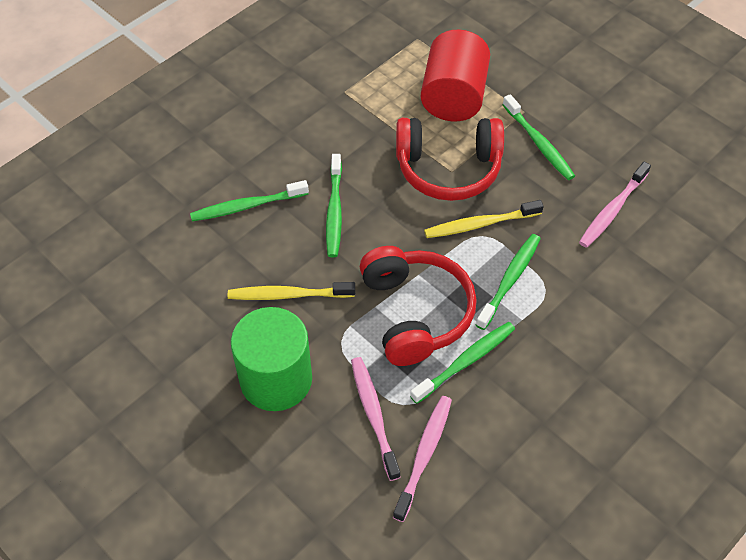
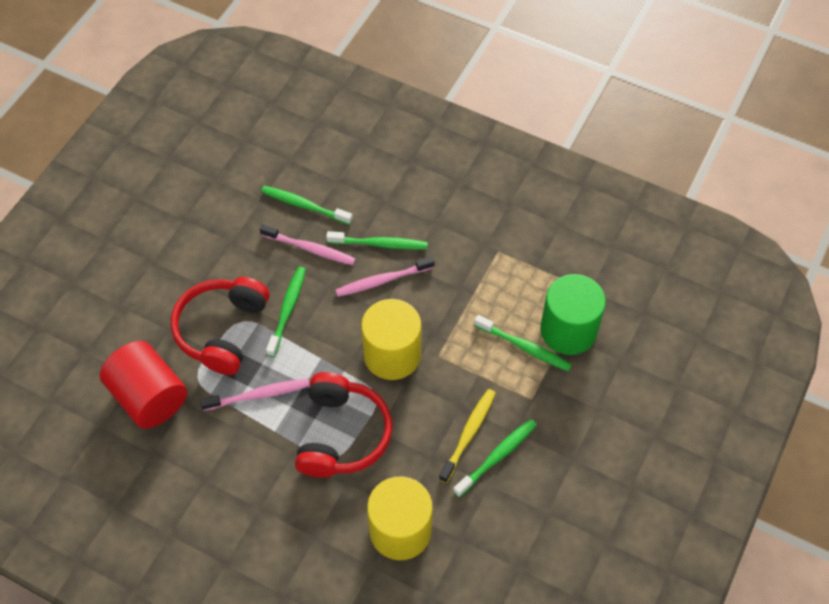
yellow cylinder: none = 0 -> [361,299,421,380] [367,476,433,560] = 2
yellow toothbrush: [228,282,355,300] [424,200,544,238] = 2 -> [439,389,496,483] = 1

